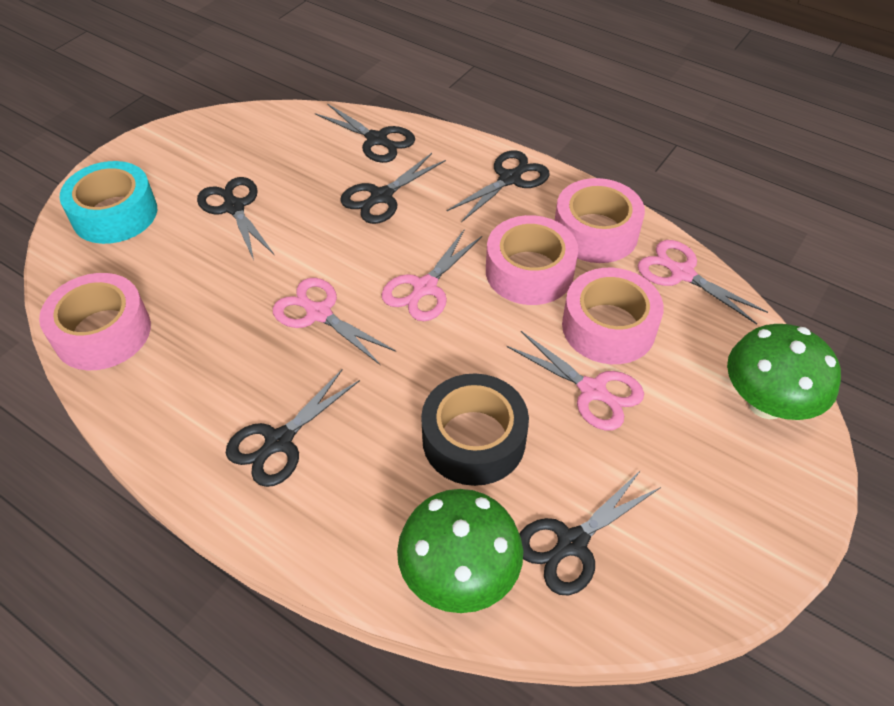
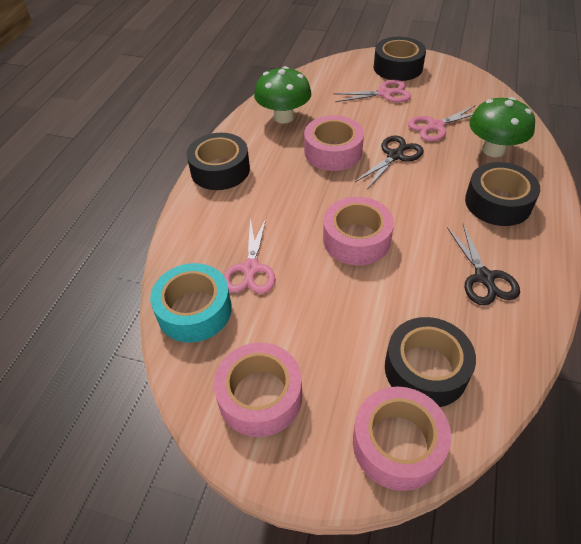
black scissors: [197,177,274,260] [226,369,360,487] [315,103,415,163] [340,153,446,224] [446,150,549,222] [519,470,661,596] = 6 -> [355,135,424,188] [447,224,520,306] = 2
black tape: [421,374,529,486] = 1 -> [187,133,250,190] [374,37,426,81] [385,317,476,407] [465,162,540,226] = 4
pink scissors: [273,278,396,365] [381,230,482,321] [506,331,644,431] [638,240,768,324] = 4 -> [224,218,275,294] [333,80,411,102] [408,105,476,142] = 3

